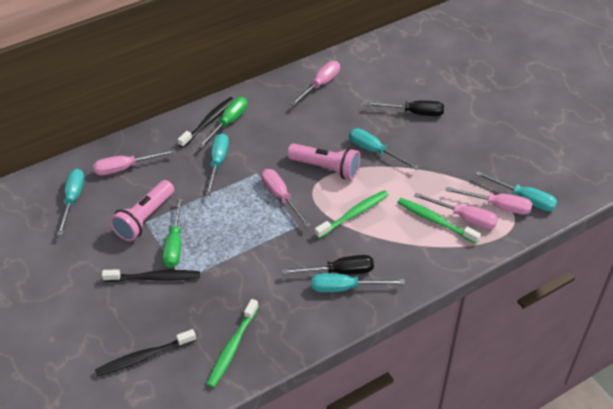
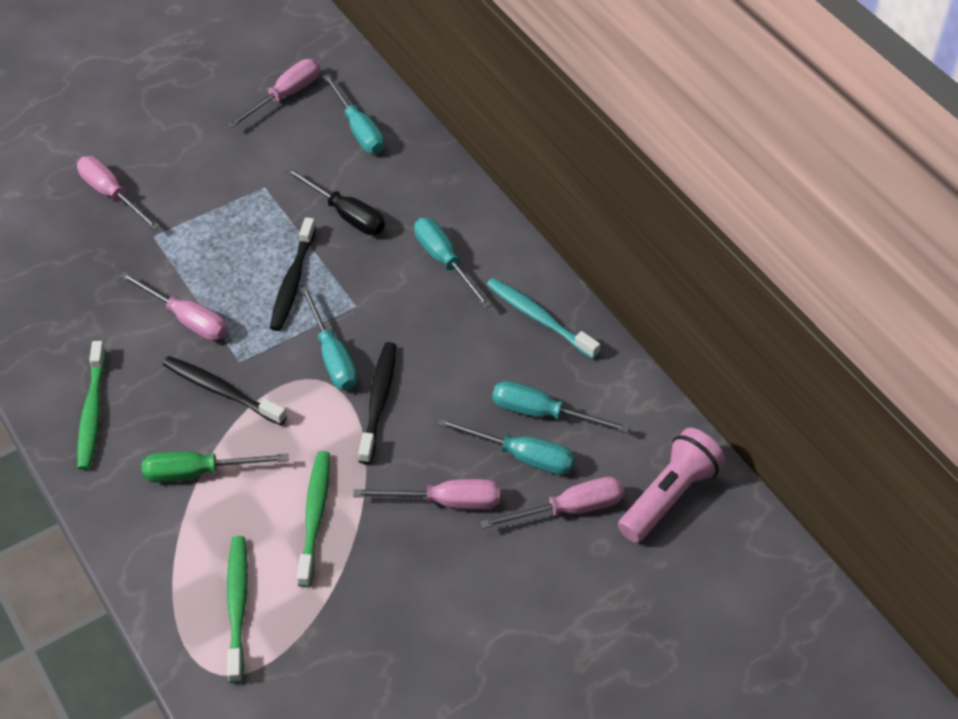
black screwdriver: [282,255,374,275] [366,100,444,116] = 2 -> [285,167,385,235] = 1
green screwdriver: [162,197,183,268] [198,97,247,149] = 2 -> [142,451,288,482] = 1
pink flashlight: [110,180,174,241] [287,143,360,180] = 2 -> [618,428,725,543] = 1
turquoise toothbrush: none = 0 -> [486,278,600,359] = 1

